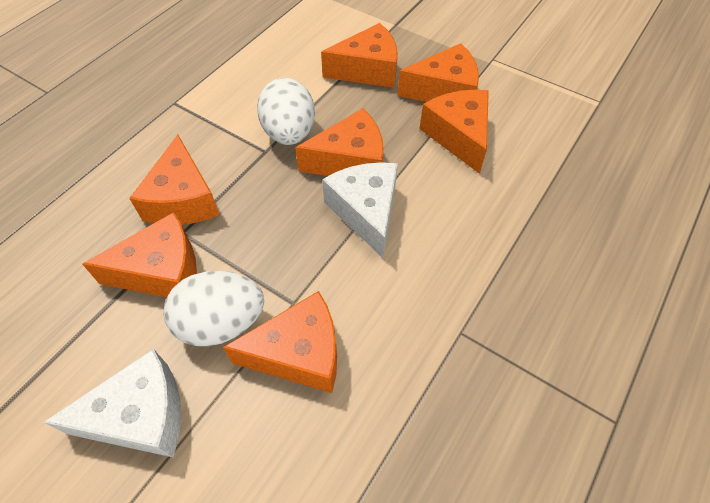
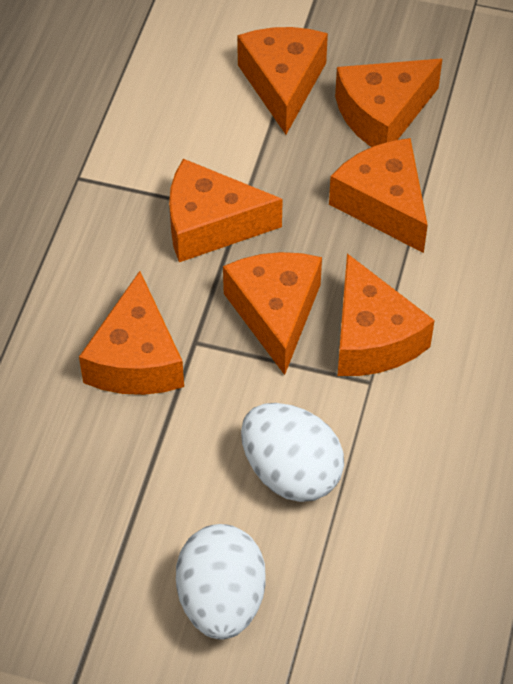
white cheese: [43,349,181,457] [322,162,398,258] = 2 -> none = 0

